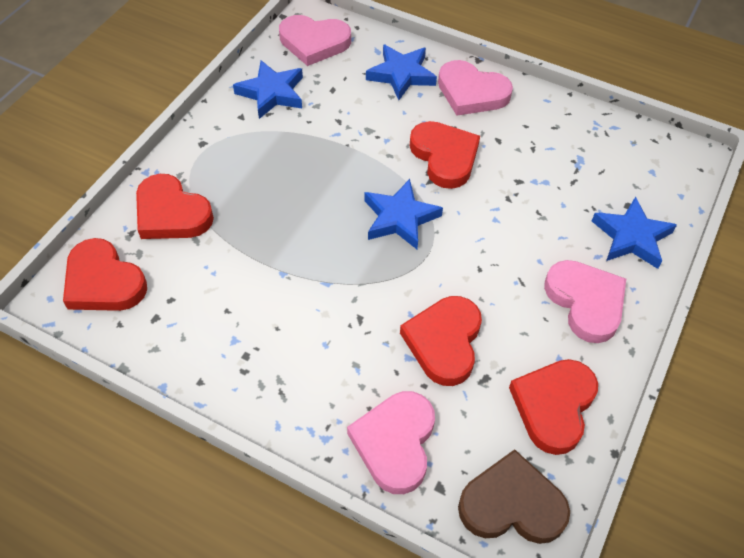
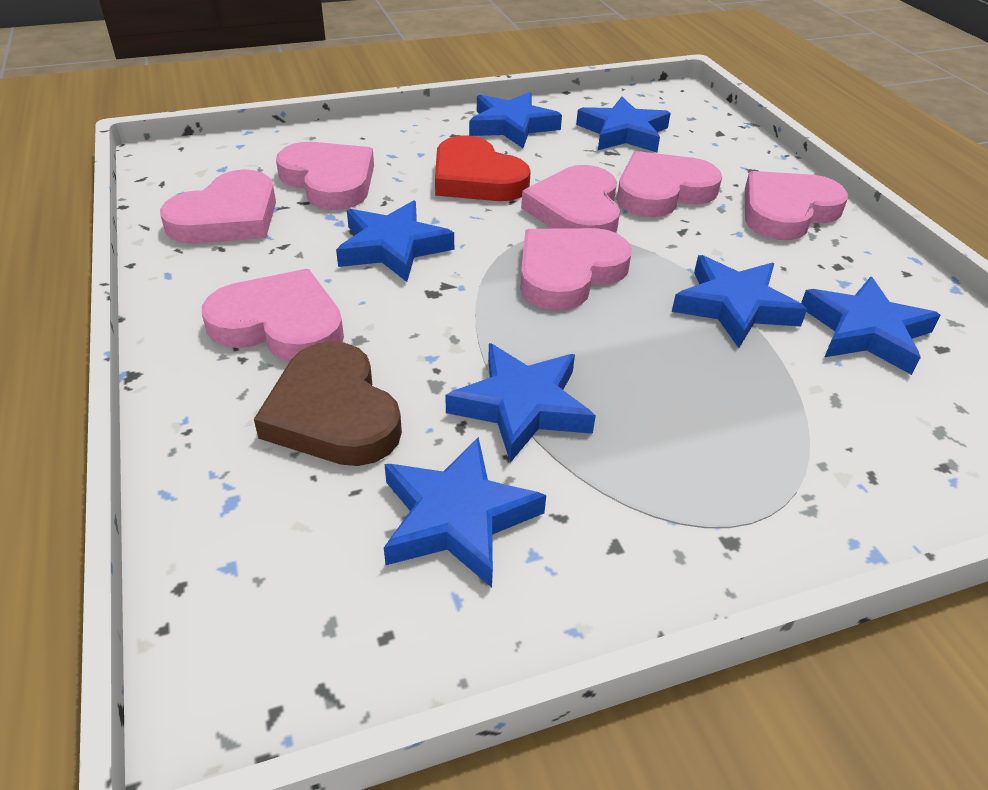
blue star: [233,60,303,119] [364,179,443,249] [366,44,437,100] [592,197,677,269] = 4 -> [336,200,454,282] [384,437,546,588] [445,343,596,463] [469,92,562,148] [576,97,671,152] [672,255,807,348] [801,277,940,375] = 7
pink heart: [279,15,351,66] [347,391,435,494] [438,60,513,116] [544,260,626,343] = 4 -> [160,169,276,244] [202,269,344,362] [276,142,374,210] [520,228,632,310] [521,165,620,233] [617,151,722,217] [745,171,848,240] = 7
red heart: [63,238,147,311] [136,174,214,239] [400,296,482,386] [410,121,480,189] [509,359,598,455] = 5 -> [435,135,531,201] = 1

